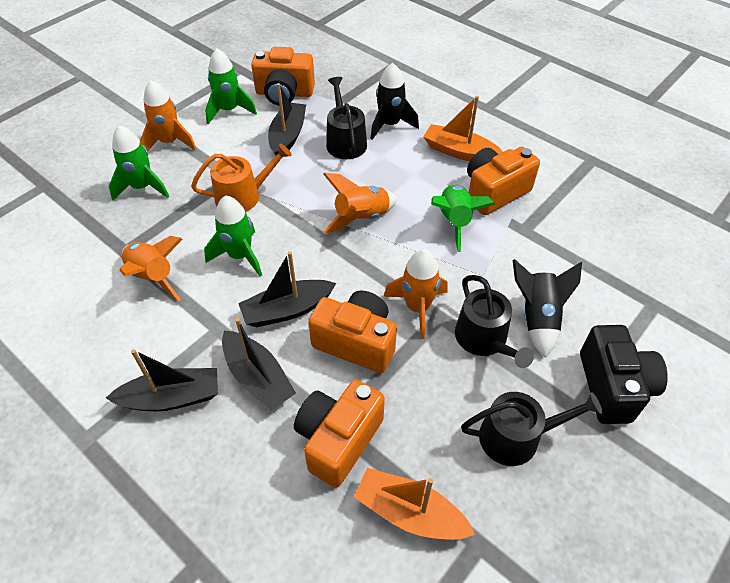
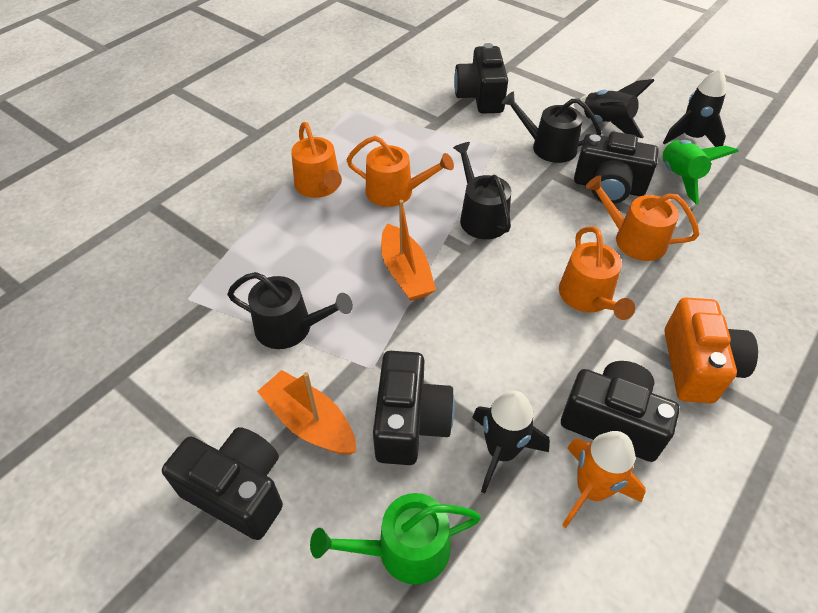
black boat: [106,349,218,411] [222,318,296,411] [238,251,336,327] [268,83,306,155] = 4 -> none = 0
black camera: [580,325,668,424] = 1 -> [162,427,283,540] [373,351,455,465] [454,43,508,114] [561,361,679,462] [574,132,658,204] = 5
black rocket: [370,63,419,140] [513,259,582,357] = 2 -> [472,390,550,493] [574,79,655,138] [663,69,726,147] = 3
green rocket: [109,126,169,201] [204,195,262,277] [205,49,257,124] [431,184,495,252] = 4 -> [662,140,739,205] = 1
green watering can: none = 0 -> [310,493,481,585] = 1
orange camera: [251,47,315,106] [294,380,385,488] [308,291,397,373] [467,147,540,215] = 4 -> [665,297,758,403] = 1
orange rocket: [120,236,183,302] [140,80,197,151] [323,173,397,234] [384,249,447,339] = 4 -> [562,431,646,528] = 1
orange watering can: [191,143,292,212] = 1 -> [291,122,342,198] [347,136,454,207] [559,226,635,320] [585,175,699,261] = 4

